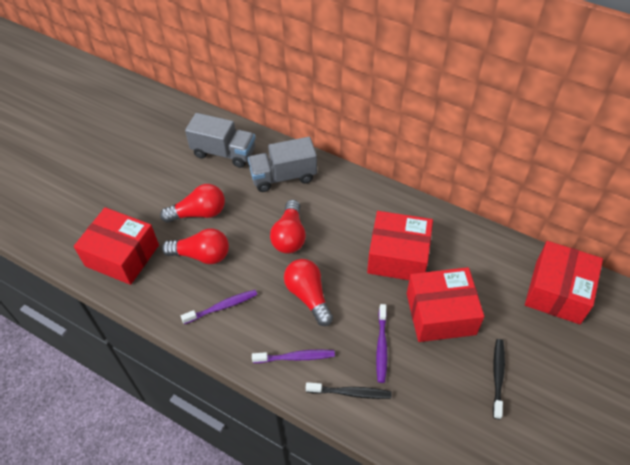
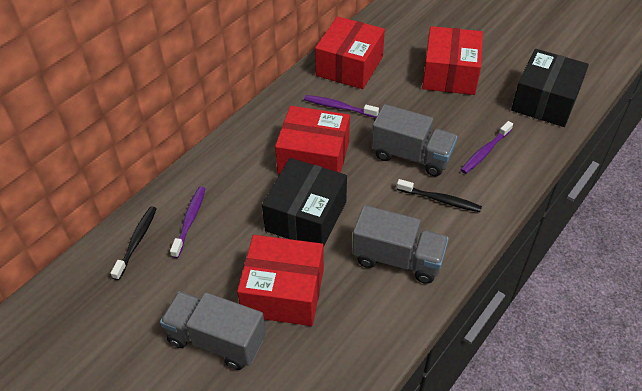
black box: none = 0 -> [262,158,347,248] [511,49,589,127] = 2
grey truck: [185,113,255,168] [248,137,317,192] = 2 -> [160,291,266,370] [352,205,449,284] [371,104,457,177] = 3
red light bulb: [160,184,225,223] [162,228,229,264] [270,200,306,254] [284,259,333,326] = 4 -> none = 0

